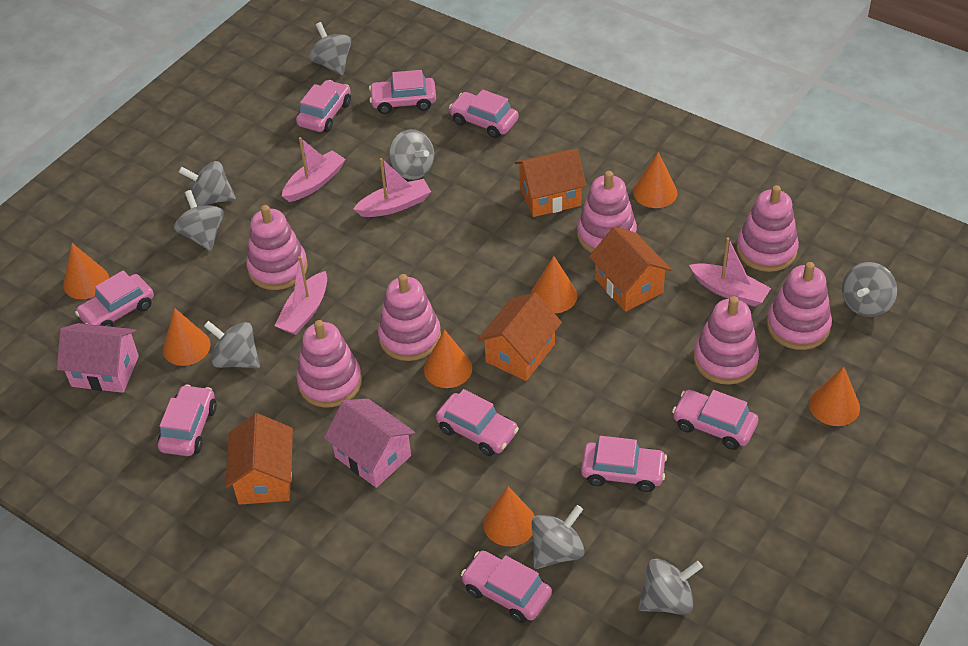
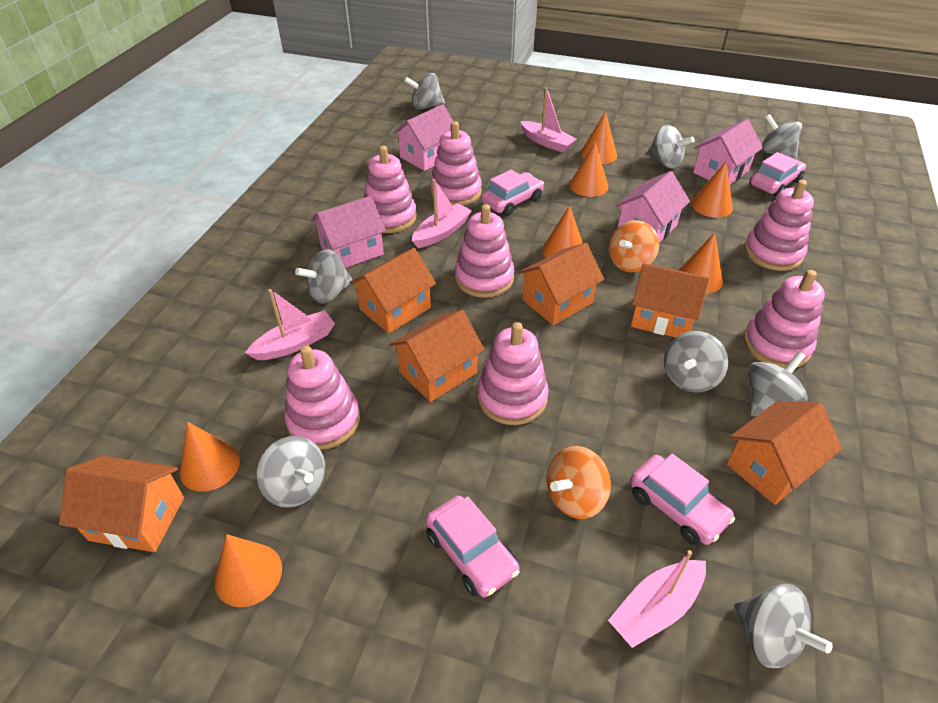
orange house: [225,413,293,505] [477,293,562,381] [515,149,586,217] [589,226,672,312] = 4 -> [59,456,184,552] [349,248,436,333] [389,310,485,402] [518,243,604,325] [631,263,710,337] [727,401,842,505] = 6
orange spinning top: none = 0 -> [547,446,611,519] [609,220,659,273] = 2
pink car: [75,270,154,327] [158,384,217,456] [296,80,351,132] [369,70,436,114] [436,389,519,456] [449,89,519,138] [461,551,552,623] [581,436,667,492] [672,389,758,450] = 9 -> [425,496,520,597] [481,169,544,216] [630,454,735,545] [749,152,806,197] = 4
pink house: [57,323,139,393] [324,399,415,488] = 2 -> [311,196,386,268] [393,104,454,171] [616,171,690,242] [693,119,763,185] = 4

